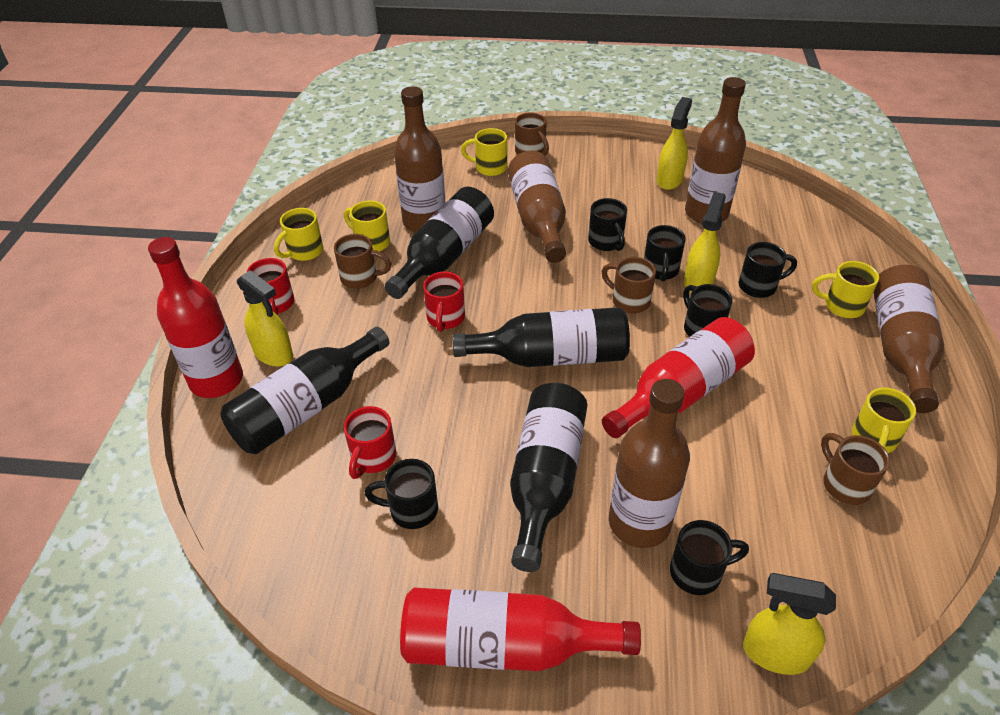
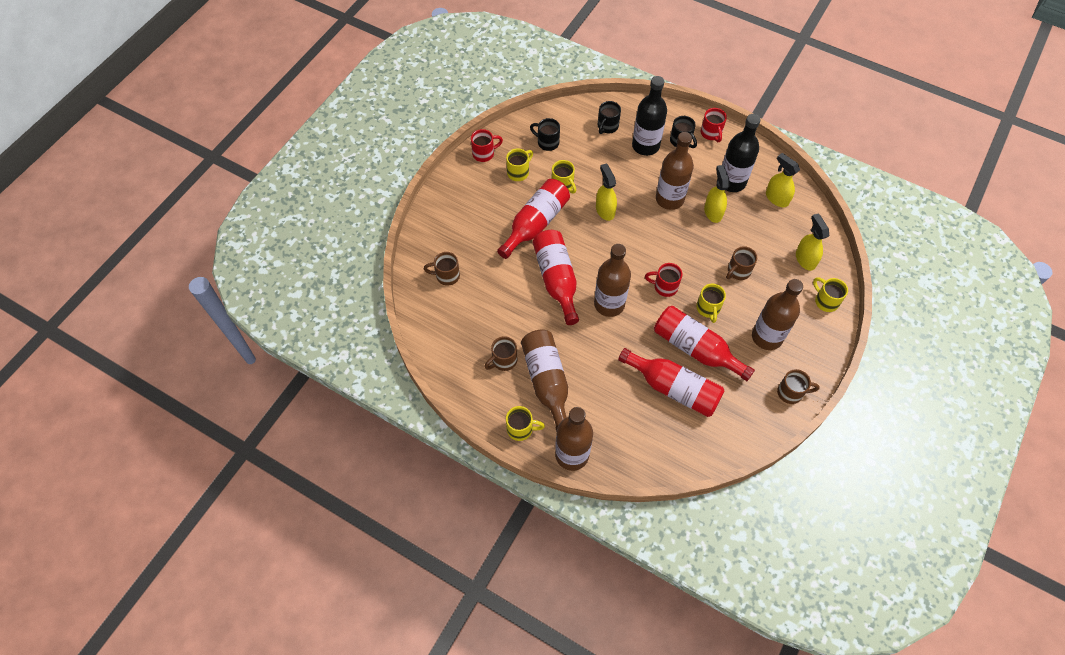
black bottle: [221,327,389,454] [385,187,494,299] [452,307,630,367] [510,383,588,572] = 4 -> [632,76,667,156] [722,114,761,192] = 2
black mug: [365,459,438,529] [588,198,627,251] [644,225,686,282] [670,520,749,595] [683,284,732,337] [739,242,797,298] = 6 -> [530,118,560,151] [598,101,621,134] [670,116,697,148] = 3
red bottle: [148,237,243,398] [400,587,641,671] [602,317,755,438] = 3 -> [497,179,570,259] [533,230,579,325] [618,348,724,417] [654,306,755,381] = 4

